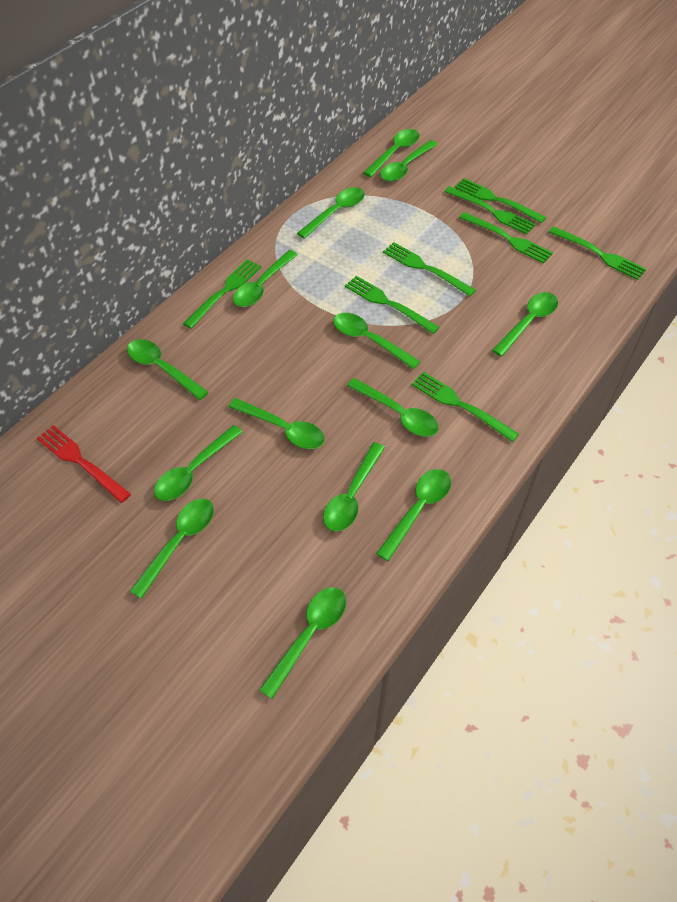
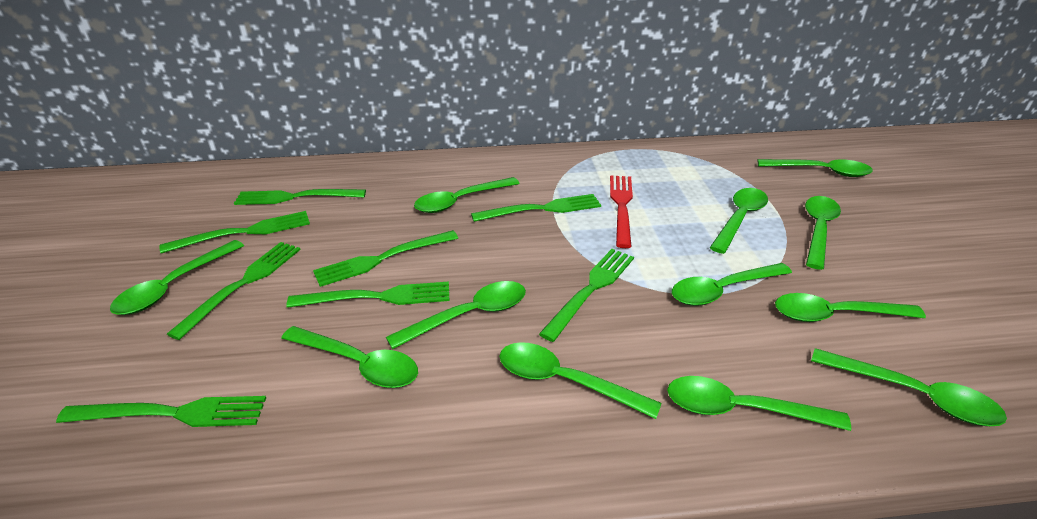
green spoon: [127,339,209,400] [130,499,214,599] [154,425,242,501] [228,398,325,449] [233,250,298,307] [259,587,346,699] [297,187,365,239] [323,442,385,531] [333,313,421,369] [347,378,438,437] [363,129,419,177] [376,469,451,561] [380,140,438,182] [492,292,558,357] = 14 -> [110,240,244,315] [281,326,418,388] [386,281,526,349] [414,177,520,213] [500,342,662,419] [667,376,851,431] [672,263,792,306] [710,188,768,254] [758,159,873,177] [775,293,926,322] [805,196,841,270] [811,348,1007,426] = 12

